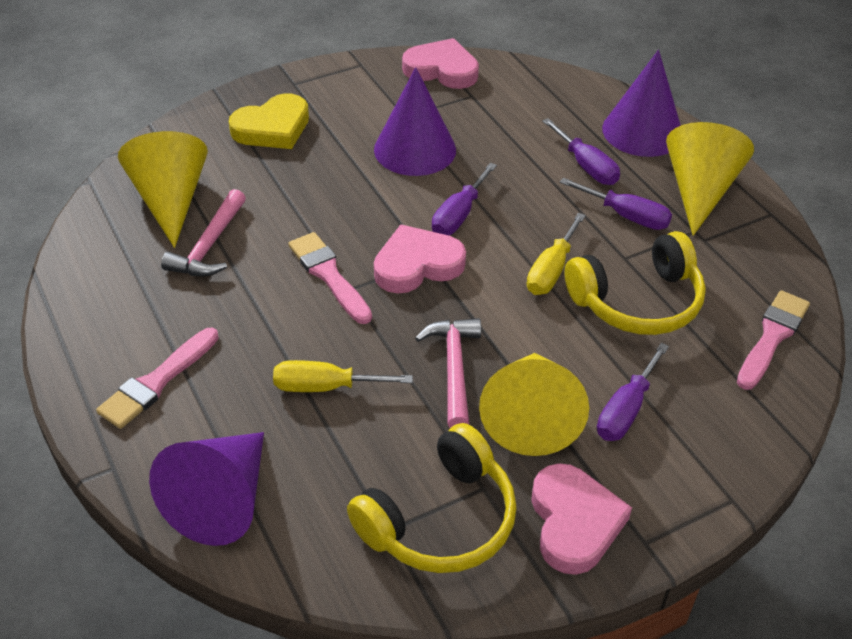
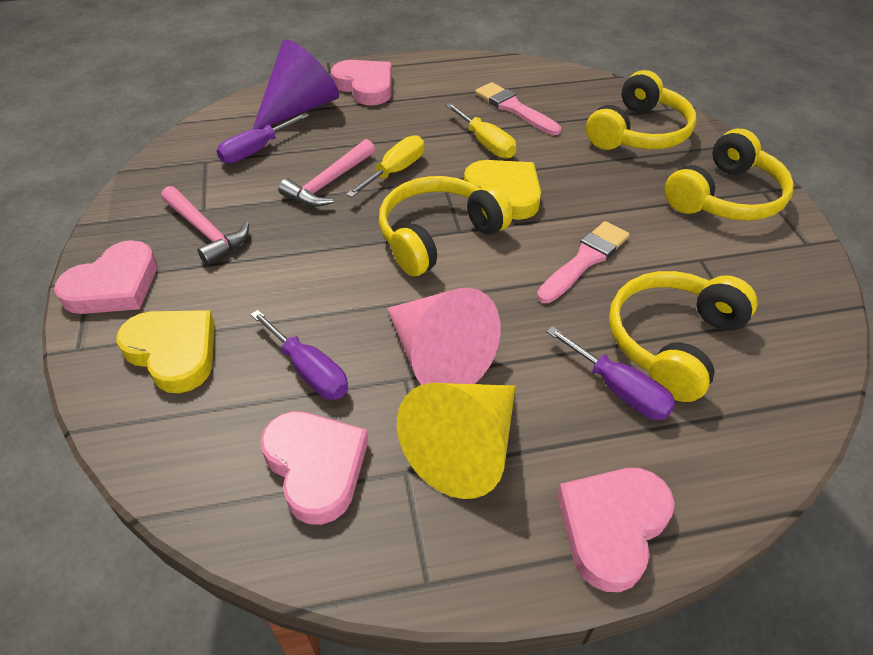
pink brush: [96,328,219,429] [288,232,372,324] [737,290,810,390] = 3 -> [475,82,561,135] [537,221,630,303] = 2
pink cone: none = 0 -> [387,288,501,385] = 1
pink heart: [374,225,466,293] [402,38,479,89] [531,463,632,575] = 3 -> [54,240,157,314] [260,411,368,525] [331,60,392,105] [557,468,675,592] = 4
purple cone: [149,432,264,546] [374,67,456,176] [602,50,681,157] = 3 -> [252,39,339,130] = 1
purple screwdriver: [432,163,497,235] [542,118,620,185] [560,178,672,230] [597,343,669,441] = 4 -> [216,113,309,164] [250,310,348,400] [546,326,676,420] = 3
yellow cone: [118,131,208,248] [479,353,589,456] [666,122,754,236] = 3 -> [397,383,516,499] = 1
yellow headphones: [347,423,517,573] [565,231,706,335] = 2 -> [379,176,513,276] [586,70,696,150] [609,271,757,402] [664,129,794,221] = 4
yellow heart: [229,93,309,149] = 1 -> [116,310,215,393] [464,160,541,220] = 2

